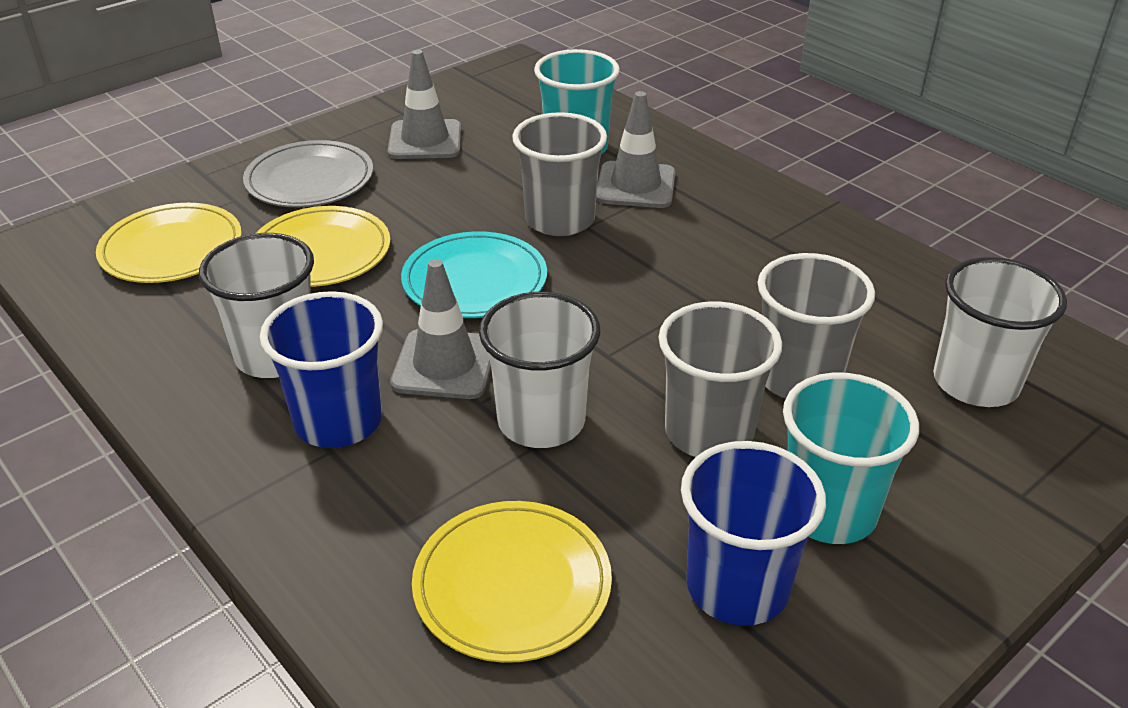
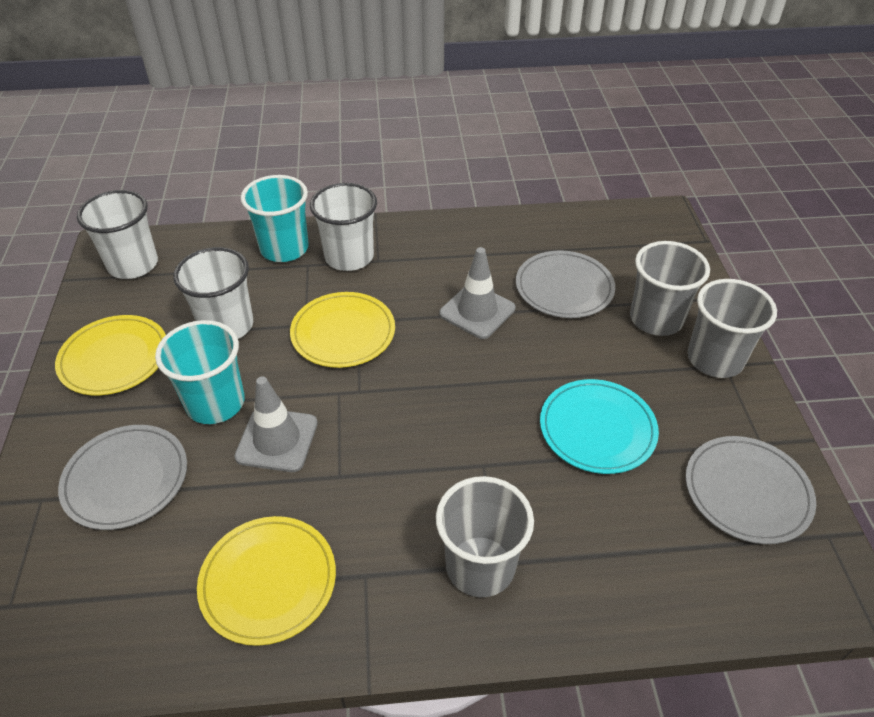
blue cup: [260,291,383,448] [681,441,826,626] = 2 -> none = 0
grey plate: [243,140,373,207] = 1 -> [58,425,187,530] [516,250,615,318] [685,436,816,544] = 3
grey traffic cone: [388,50,461,159] [390,259,491,399] [596,91,675,208] = 3 -> [234,376,318,472] [439,247,516,339] = 2

